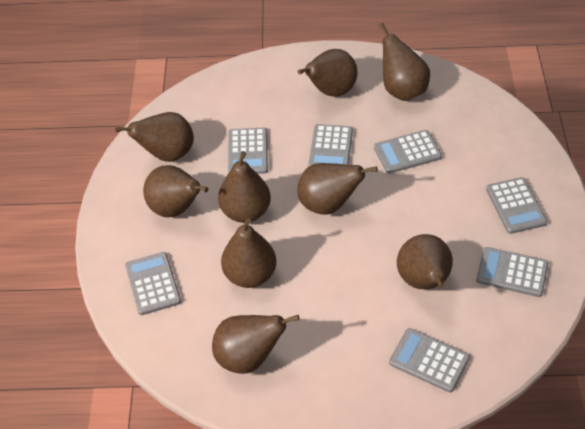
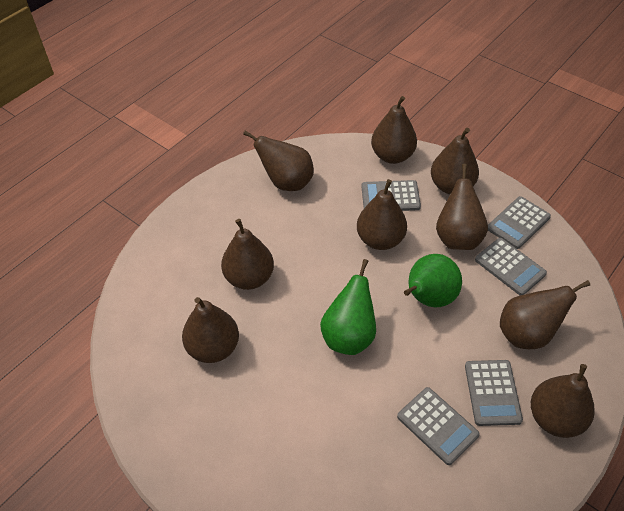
green pear: none = 0 -> [320,259,376,355] [404,254,462,307] = 2
grey calculator: [125,252,181,315] [228,128,268,174] [308,124,353,167] [374,130,442,174] [389,328,470,393] [476,247,549,297] [486,177,547,234] = 7 -> [361,180,421,211] [397,387,480,465] [465,360,523,426] [475,238,547,295] [488,196,551,249] = 5

